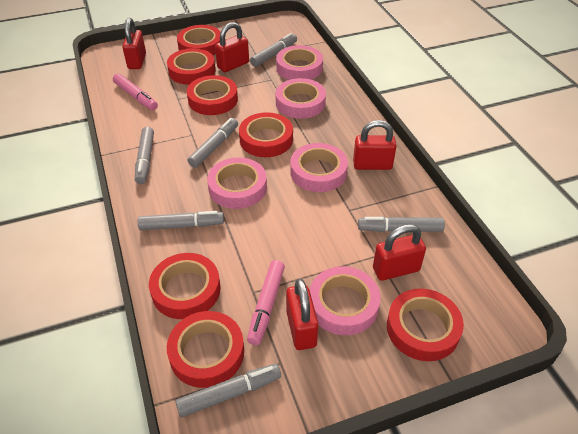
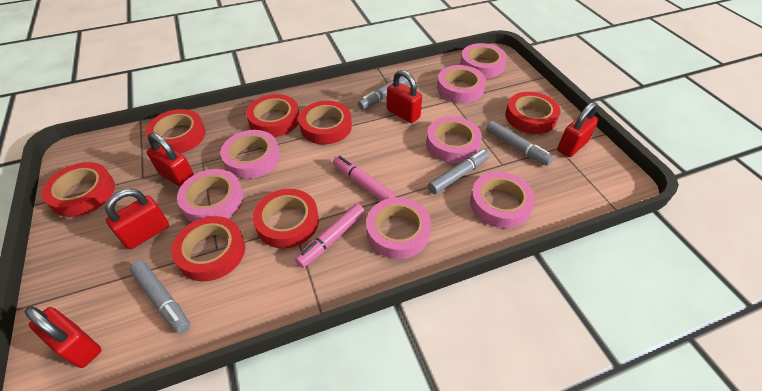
grey marker: [135,127,154,184] [138,211,224,230] [175,364,281,417] [188,118,238,168] [250,33,297,67] [358,216,445,232] = 6 -> [130,261,190,334] [358,76,409,110] [428,149,490,194] [486,121,553,166] = 4
pink tape: [207,157,267,209] [276,45,323,80] [276,78,326,119] [290,143,348,192] [310,267,381,335] = 5 -> [177,169,244,222] [220,130,280,179] [366,197,431,259] [426,116,482,163] [437,65,486,103] [460,43,507,78] [470,172,535,228] = 7

